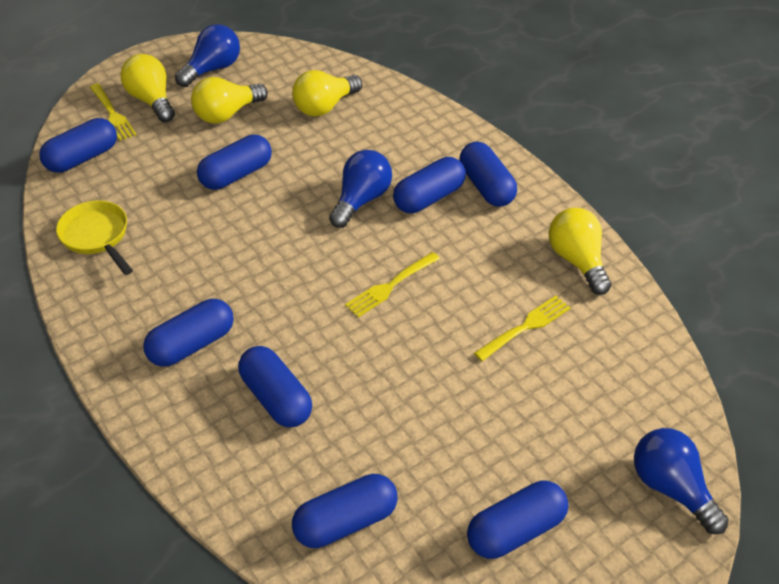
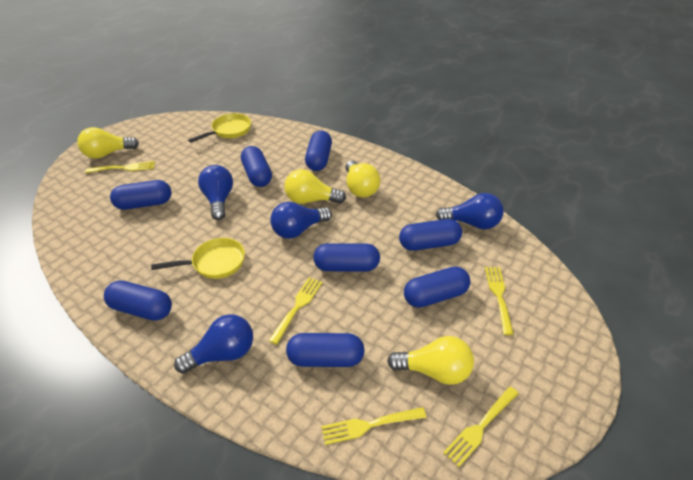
blue light bulb: [175,24,240,87] [329,150,392,228] [634,428,729,534] = 3 -> [174,314,253,374] [198,165,233,220] [270,202,332,239] [436,193,504,229] = 4
yellow fork: [90,84,137,141] [345,252,440,318] [474,296,571,361] = 3 -> [85,161,155,173] [269,277,323,345] [321,407,426,445] [443,386,519,467] [485,267,514,335] = 5
yellow pan: [56,201,133,275] = 1 -> [151,238,245,279] [188,113,251,143] = 2

